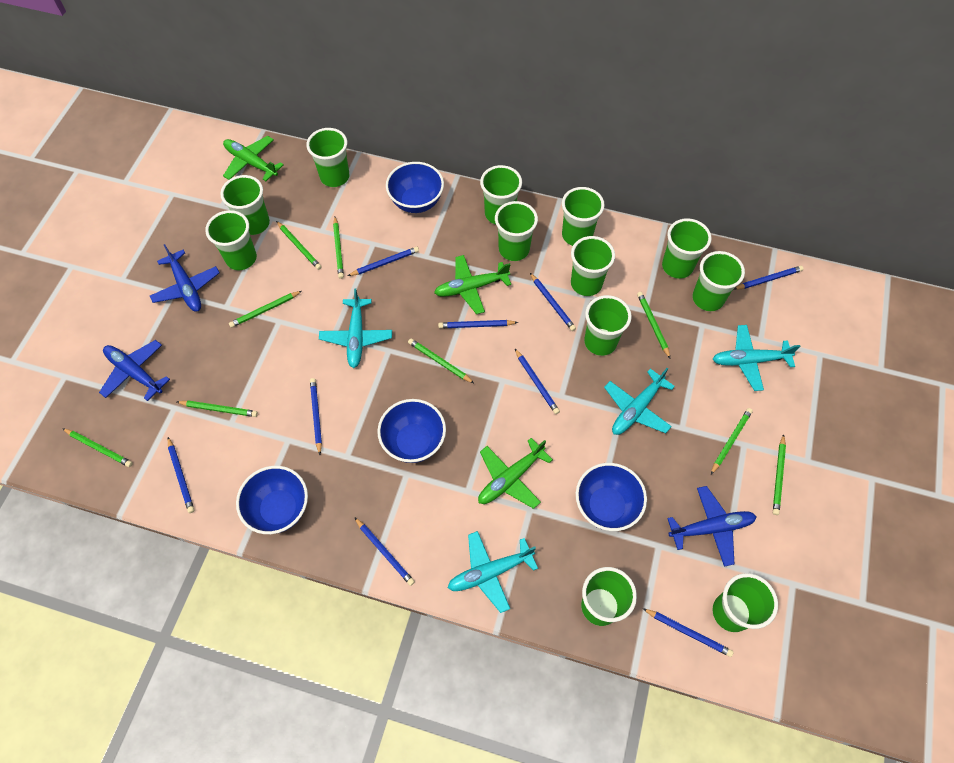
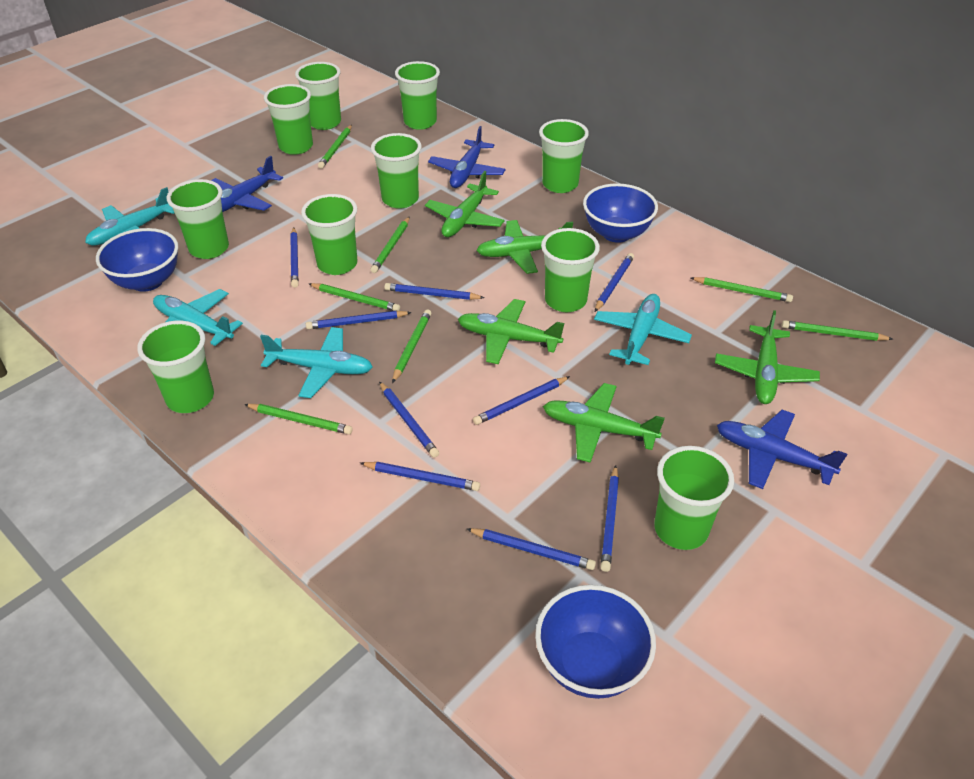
blue bowl: [236,466,308,534] [377,399,446,463] [386,162,444,213] [576,463,647,531] = 4 -> [96,228,178,292] [535,585,656,699] [583,183,658,243] = 3
green cup: [205,210,257,270] [220,175,270,235] [306,128,349,187] [480,165,522,225] [495,201,538,261] [562,187,605,246] [571,236,615,296] [581,567,637,626] [584,295,632,356] [662,218,712,279] [693,251,745,311] [712,573,778,632] = 12 -> [137,320,214,413] [167,179,229,259] [264,84,313,155] [295,62,341,130] [301,194,357,275] [371,133,422,209] [395,61,440,130] [539,119,589,193] [541,228,600,312] [654,446,734,550] = 10
green pencil: [62,428,133,467] [177,400,258,417] [229,291,302,328] [276,221,322,270] [333,217,344,279] [408,338,474,383] [637,292,670,358] [711,408,753,474] [773,434,786,515] = 9 -> [244,404,353,434] [309,283,400,311] [318,125,352,168] [370,216,410,273] [392,310,431,383] [691,277,793,302] [782,320,892,341] = 7
green plane: [223,136,284,181] [434,255,511,314] [478,438,553,509] = 3 -> [425,171,505,237] [458,299,564,364] [476,220,573,274] [543,383,665,463] [715,310,820,404] = 5

